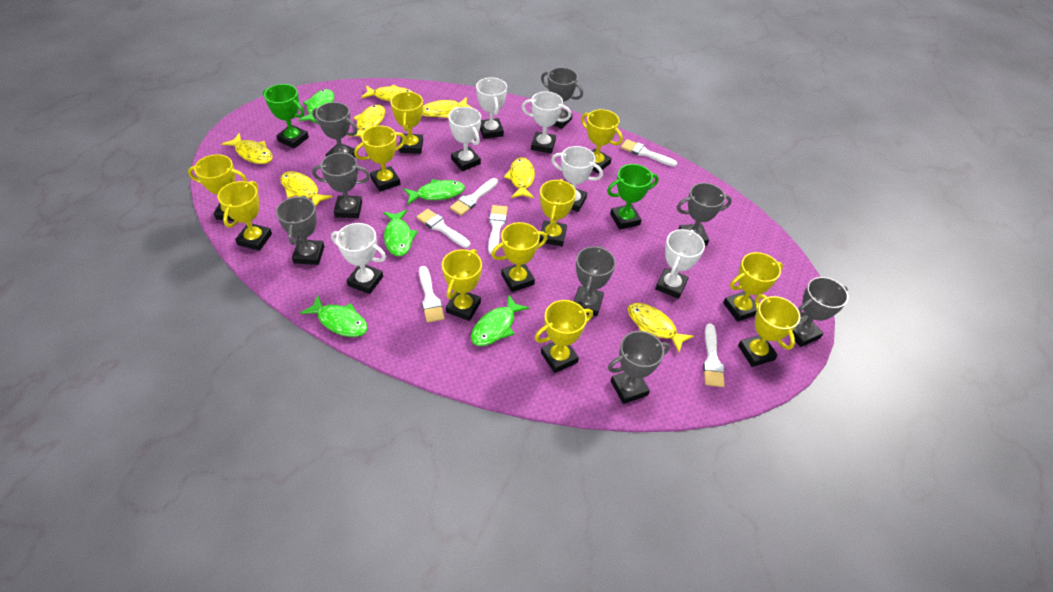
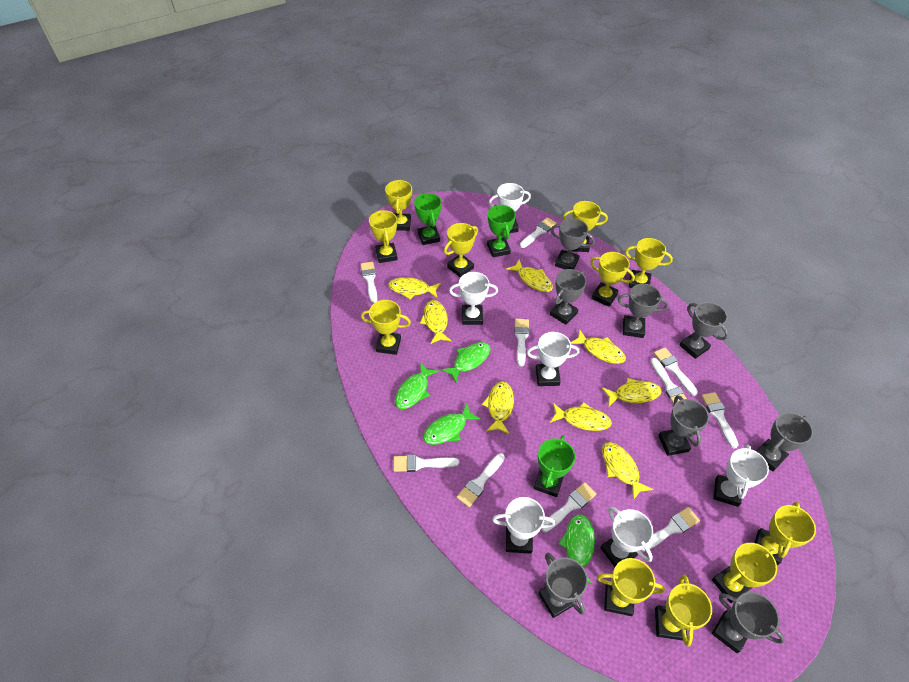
green fish: [298,89,334,124] [300,295,368,337] [383,210,418,256] [403,179,465,205] [471,294,529,346] = 5 -> [395,362,439,409] [423,403,480,445] [441,342,490,382] [558,514,595,584] = 4
green trophy: [263,84,309,149] [607,164,659,229] = 2 -> [414,193,442,245] [487,205,516,257] [534,435,575,497] = 3
white brush: [417,209,470,248] [419,266,445,323] [450,178,498,216] [488,205,508,254] [621,139,677,167] [703,323,725,387] = 6 -> [360,262,378,303] [393,455,459,472] [456,453,505,507] [514,318,529,366] [520,217,556,248] [541,482,596,532] [641,507,700,551] [650,358,687,404] [654,347,698,396] [702,392,739,449] = 10
yellow fish: [222,133,273,164] [280,171,332,207] [347,105,385,138] [361,85,413,101] [422,97,472,118] [504,157,535,198] [628,303,694,353] = 7 -> [388,277,441,300] [420,300,451,344] [482,381,514,434] [506,259,553,292] [550,402,612,431] [571,329,626,364] [602,378,662,407] [602,442,653,500] = 8

